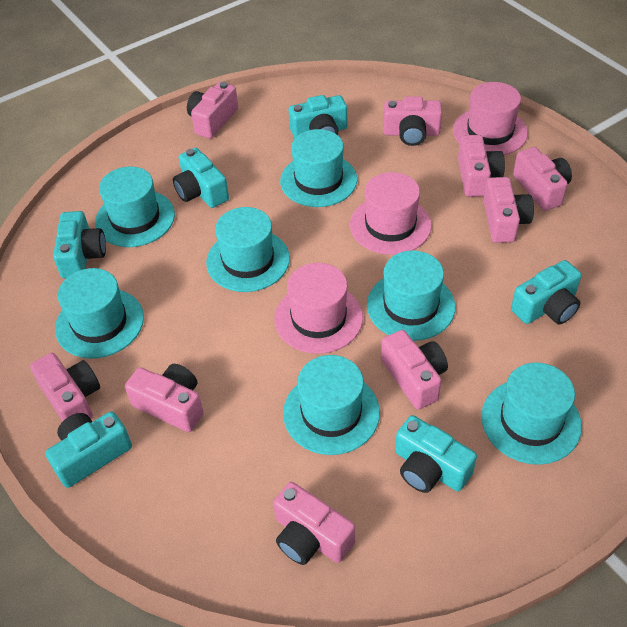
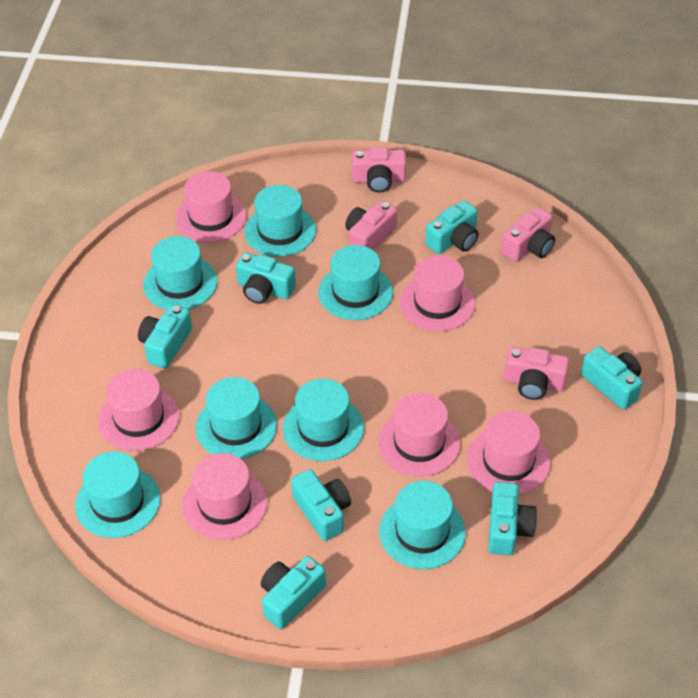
pink camera: [30,353,100,422] [125,364,204,432] [187,82,238,139] [273,482,355,565] [381,330,448,409] [383,96,442,146] [458,135,505,197] [483,177,534,243] [513,147,572,211] = 9 -> [345,201,397,250] [352,147,406,193] [501,207,555,262] [504,347,569,400] = 4
pink hat: [274,263,363,354] [350,172,431,255] [453,82,528,155] = 3 -> [98,369,180,451] [175,171,247,243] [182,453,267,540] [378,393,460,477] [400,255,475,331] [467,411,551,495] = 6
turquoise camera: [45,411,132,488] [53,211,106,278] [173,148,229,208] [289,95,347,139] [395,415,477,493] [511,260,582,325] = 6 -> [138,305,192,368] [236,252,296,304] [261,556,326,629] [291,469,351,541] [425,200,479,254] [488,482,537,555] [581,346,642,410] = 7

